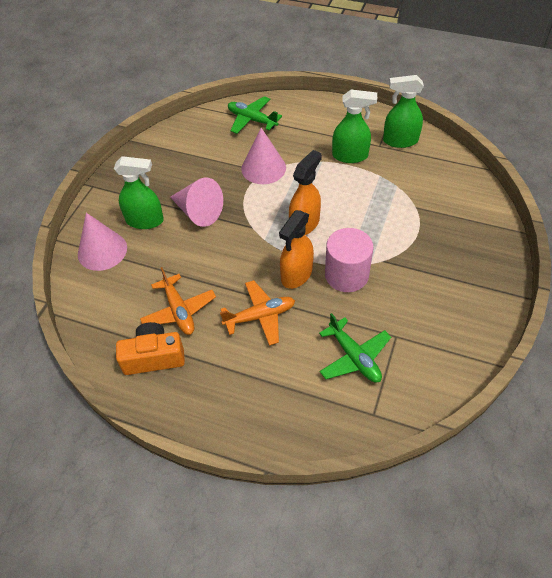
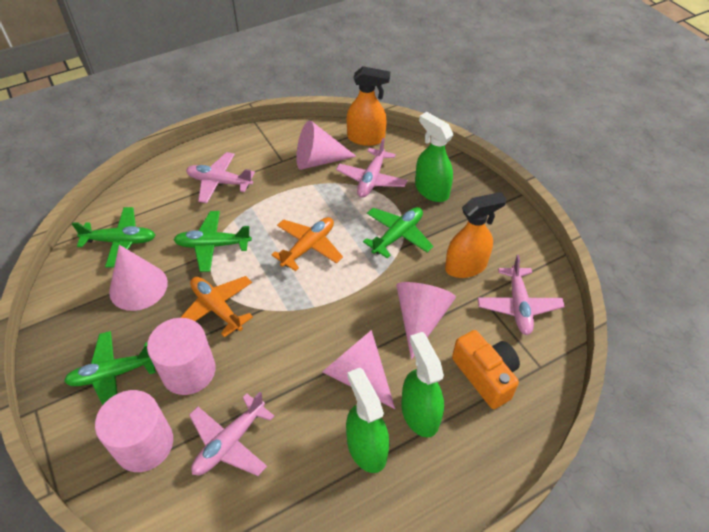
green plane: [228,96,282,134] [319,313,391,383] = 2 -> [64,331,156,405] [72,207,155,267] [174,211,252,272] [363,207,433,258] = 4
pink cone: [78,213,127,271] [170,177,223,227] [241,128,286,184] = 3 -> [109,245,168,311] [296,120,357,170] [322,330,395,409] [396,282,456,360] = 4
pink cylinder: [325,228,373,292] = 1 -> [95,390,173,472] [147,318,215,395] = 2
pink plane: none = 0 -> [186,152,255,203] [189,392,274,476] [336,138,407,198] [477,255,565,335] = 4

